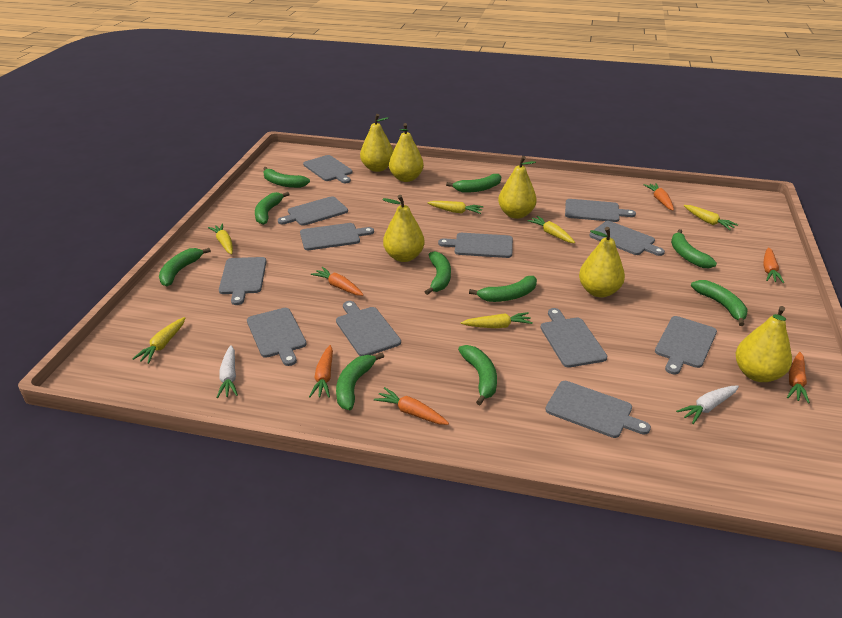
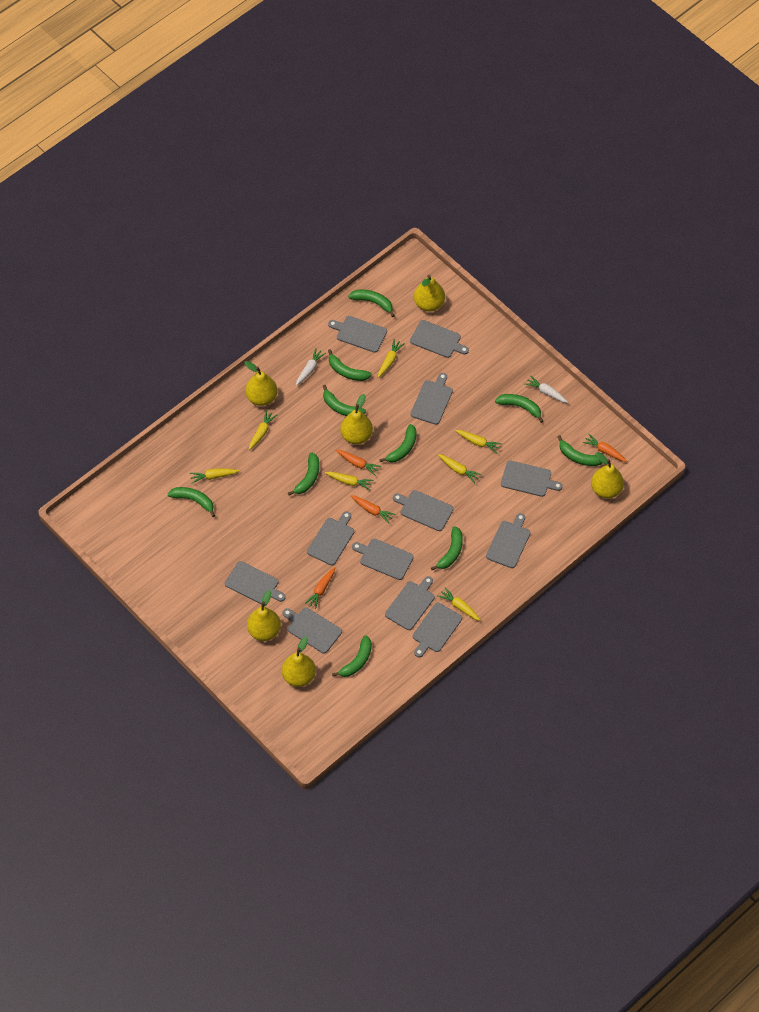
orange carrot: [309,345,333,398] [311,267,364,296] [374,387,449,425] [644,183,674,211] [763,247,784,283] [787,352,810,404] = 6 -> [304,567,335,609] [336,449,381,476] [351,495,395,524] [582,434,627,462] = 4
yellow carrot: [132,317,185,364] [208,224,233,254] [427,201,484,214] [461,312,533,328] [527,216,575,243] [684,205,738,230] = 6 -> [190,469,239,483] [249,410,277,450] [325,472,374,490] [378,339,405,378] [437,587,481,621] [438,454,482,484] [455,430,502,453] = 7

